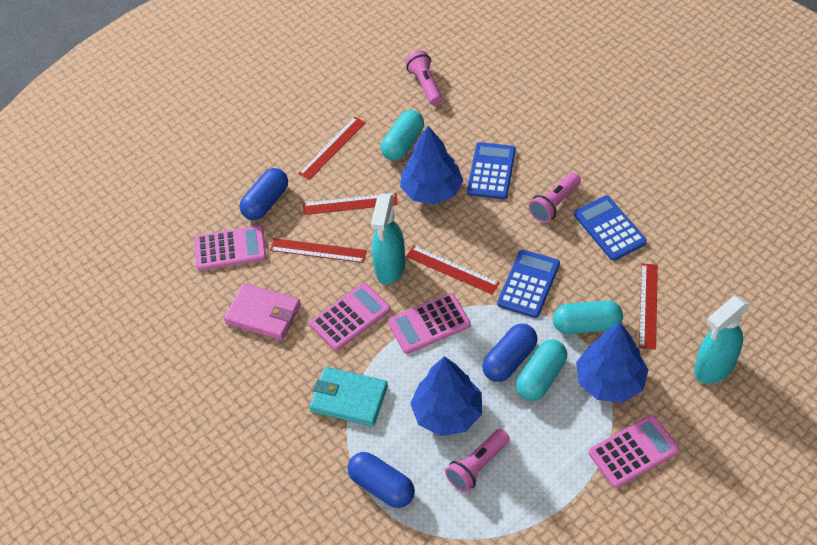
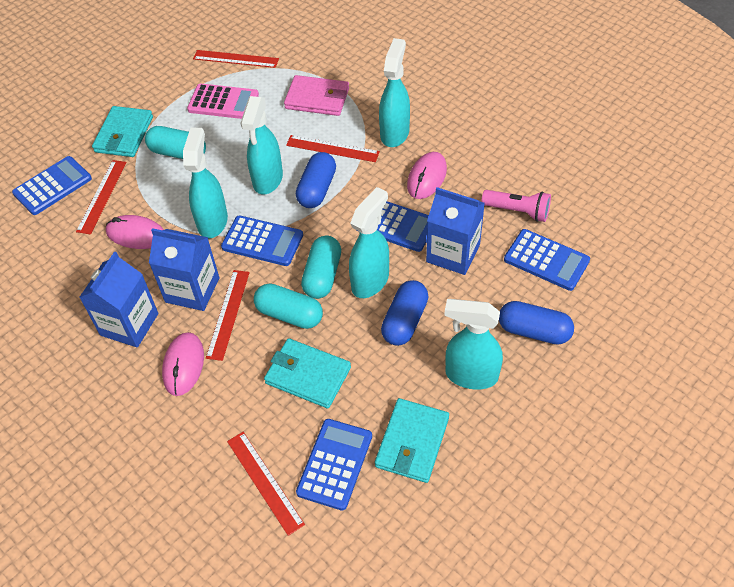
blue calculator: [467,142,516,199] [497,249,560,318] [574,196,647,261] = 3 -> [12,156,92,215] [221,215,303,266] [296,419,372,511] [357,201,429,252] [504,229,590,291] = 5
blue carton: none = 0 -> [79,252,158,348] [149,228,219,311] [426,187,485,275] = 3
blue tree: [400,126,463,205] [410,356,482,436] [576,322,649,403] = 3 -> none = 0
pink calculator: [194,225,266,271] [310,283,391,351] [388,293,471,354] [589,415,680,488] = 4 -> [187,83,259,119] = 1
pink flashlight: [405,51,442,105] [445,429,510,493] [529,172,581,223] = 3 -> [481,190,551,222] = 1
pink mouse: none = 0 -> [106,215,164,249] [162,332,204,396] [407,152,447,199] = 3
turquoise spray bottle: [371,193,405,284] [694,296,750,384] = 2 -> [183,128,228,239] [241,96,283,194] [349,187,389,298] [379,38,410,147] [444,299,503,390] = 5
turquoise wallet: [309,367,388,427] = 1 -> [92,106,153,157] [264,338,351,409] [375,398,449,483] = 3

